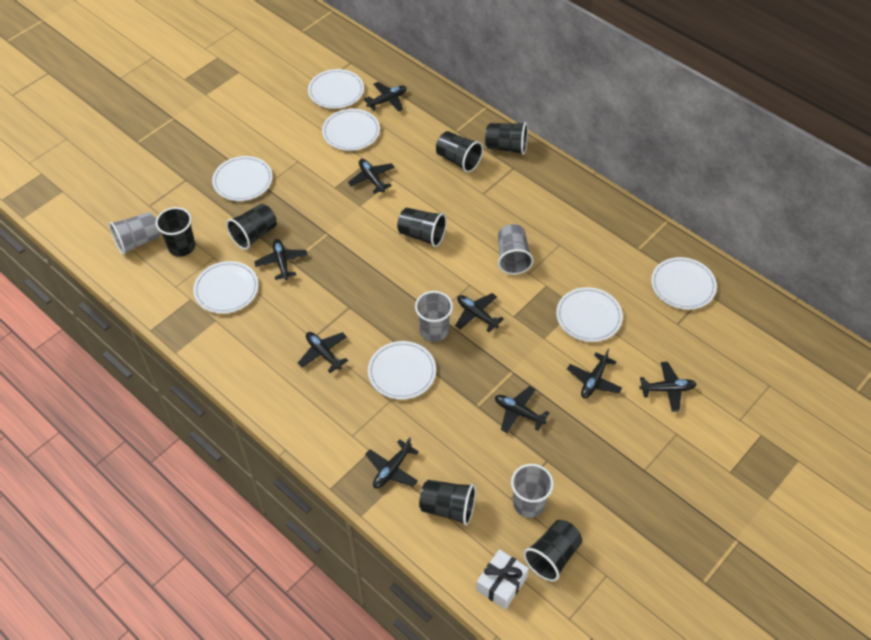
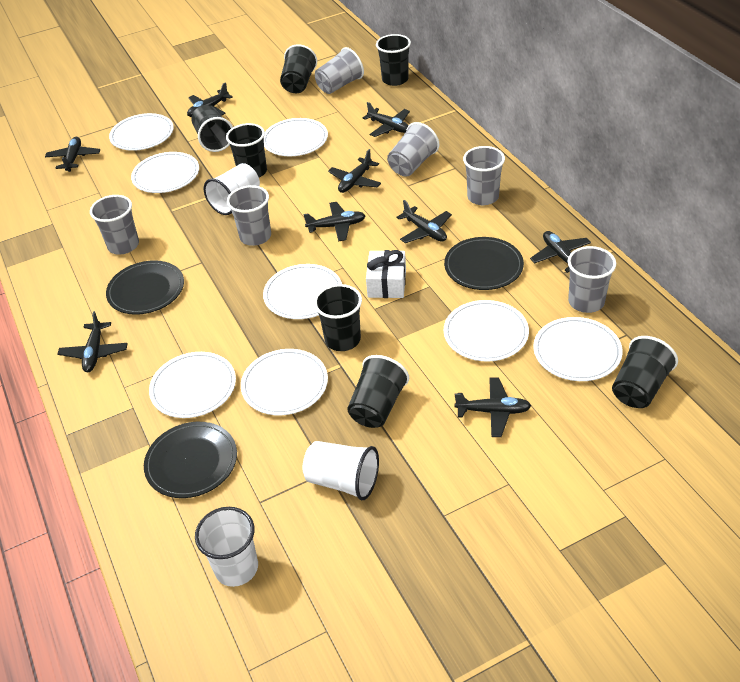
black plate: none = 0 -> [106,260,184,315] [144,422,237,498] [444,237,524,290] = 3
grey cup: [109,212,161,255] [415,291,453,342] [498,224,534,275] [511,464,554,518] = 4 -> [90,195,139,255] [227,185,271,246] [315,47,364,94] [387,122,439,176] [463,146,505,205] [568,246,616,313] = 6
white cup: none = 0 -> [195,507,258,587] [204,163,260,215] [303,441,379,500] = 3
white plate: [193,261,259,314] [212,156,273,201] [308,69,364,109] [322,109,380,151] [368,341,436,400] [556,287,623,342] [651,257,717,310] = 7 -> [109,113,174,151] [131,152,199,193] [149,352,236,418] [241,349,328,415] [263,264,342,319] [264,118,328,156] [444,300,529,362] [533,317,622,381] = 8

